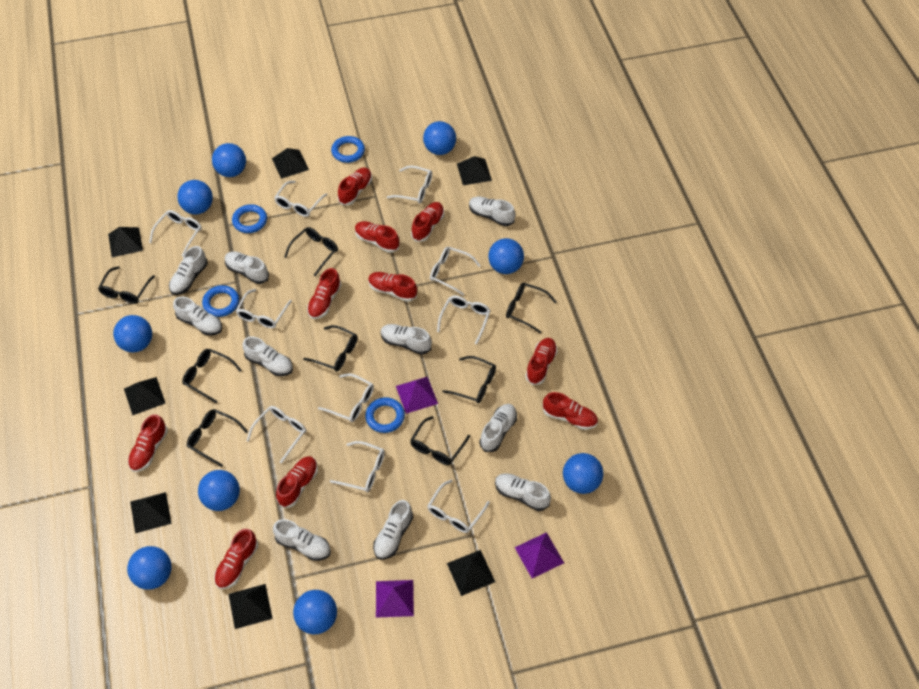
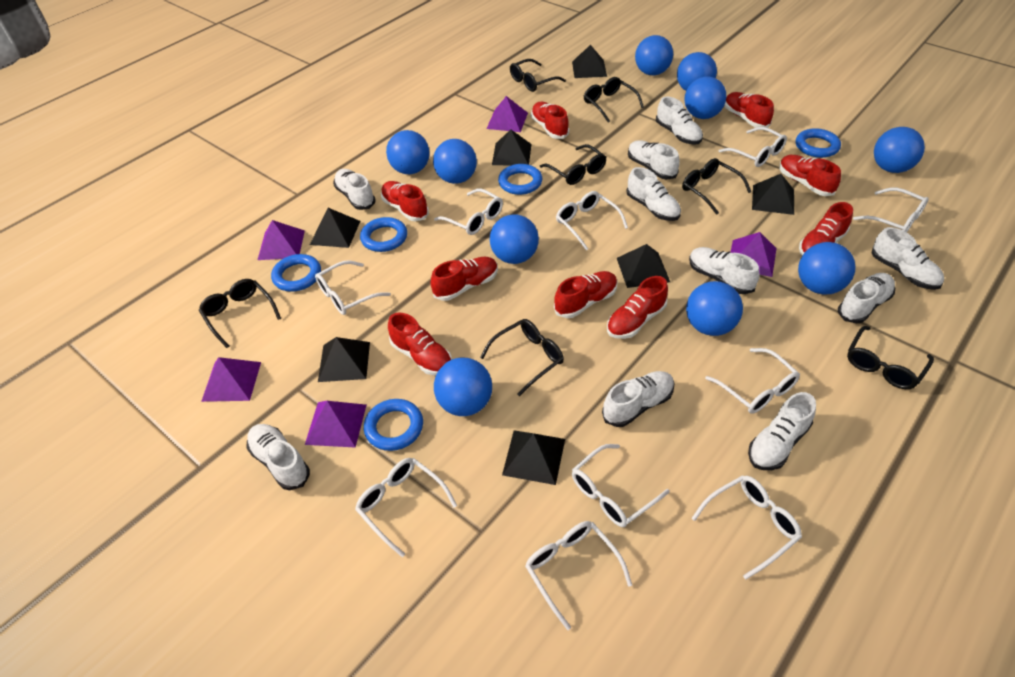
black glasses: [98,266,155,304] [182,349,242,403] [187,409,248,467] [285,227,338,276] [303,325,357,371] [410,416,470,465] [442,356,496,403] [506,283,556,333] = 8 -> [199,279,281,348] [480,319,564,396] [510,59,566,92] [540,144,606,185] [584,77,644,123] [682,158,751,215] [847,326,934,389] = 7
blue ball: [113,315,152,352] [127,546,171,590] [177,180,213,215] [198,470,240,511] [212,143,246,177] [293,590,337,634] [423,121,456,155] [488,238,524,274] [563,453,603,494] = 9 -> [386,130,430,174] [433,139,477,184] [434,358,492,416] [490,214,539,264] [635,35,673,75] [677,52,717,91] [684,76,727,119] [686,281,743,336] [798,242,856,295] [874,127,925,173] = 10
blue ring: [202,285,239,317] [232,204,267,233] [331,136,365,163] [365,397,405,433] = 4 -> [271,254,321,292] [360,217,407,252] [364,399,423,451] [498,164,543,195] [796,128,841,158] = 5
purple pyramid: [376,580,414,618] [396,377,438,414] [515,532,564,578] = 3 -> [201,357,261,402] [258,220,305,260] [305,401,366,448] [486,96,528,132] [730,232,777,277] = 5
red shoe: [128,414,168,472] [214,529,258,589] [276,456,318,508] [307,268,342,319] [338,168,372,205] [355,221,400,253] [368,272,417,302] [411,202,444,242] [525,338,558,385] [543,392,598,430] = 10 -> [381,181,429,221] [388,312,452,376] [431,257,498,301] [531,102,569,139] [554,271,618,318] [607,276,668,339] [725,92,774,128] [779,155,841,196] [799,202,853,256] = 9

